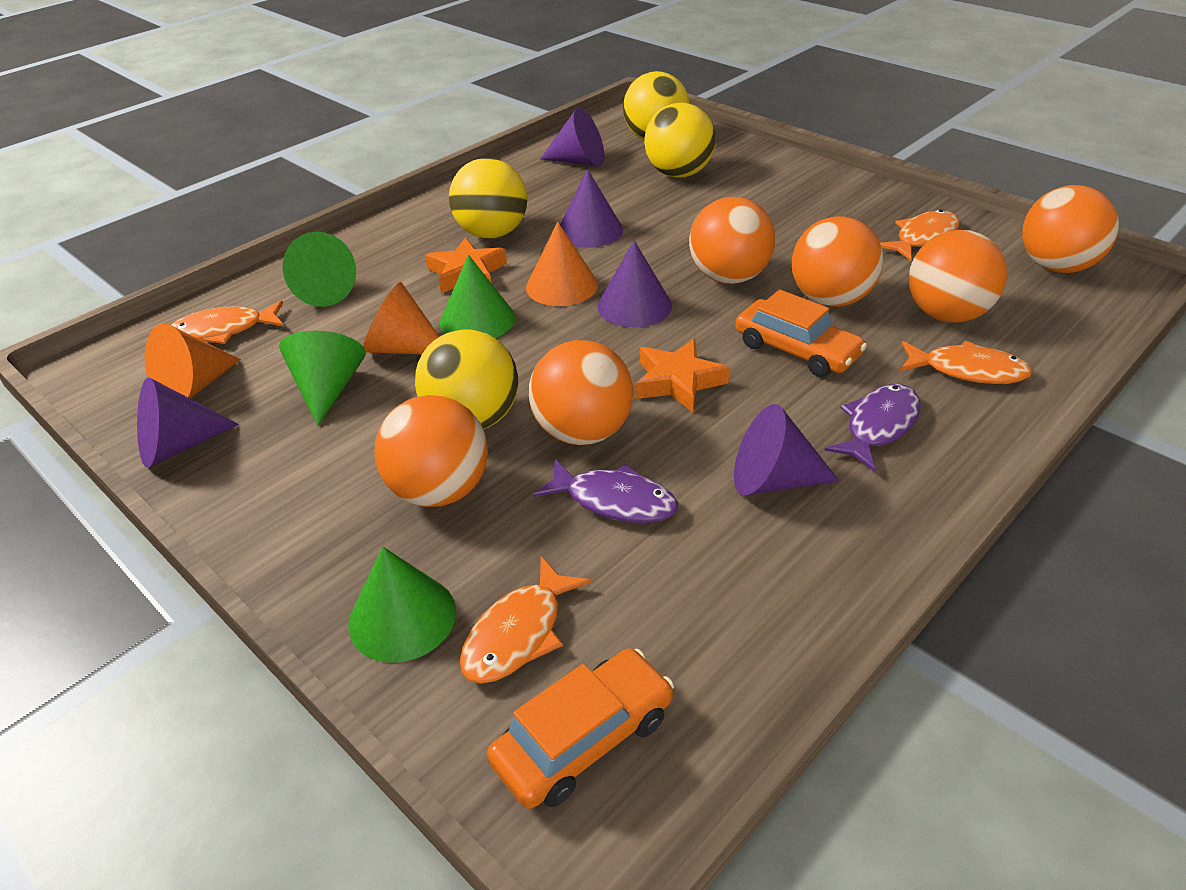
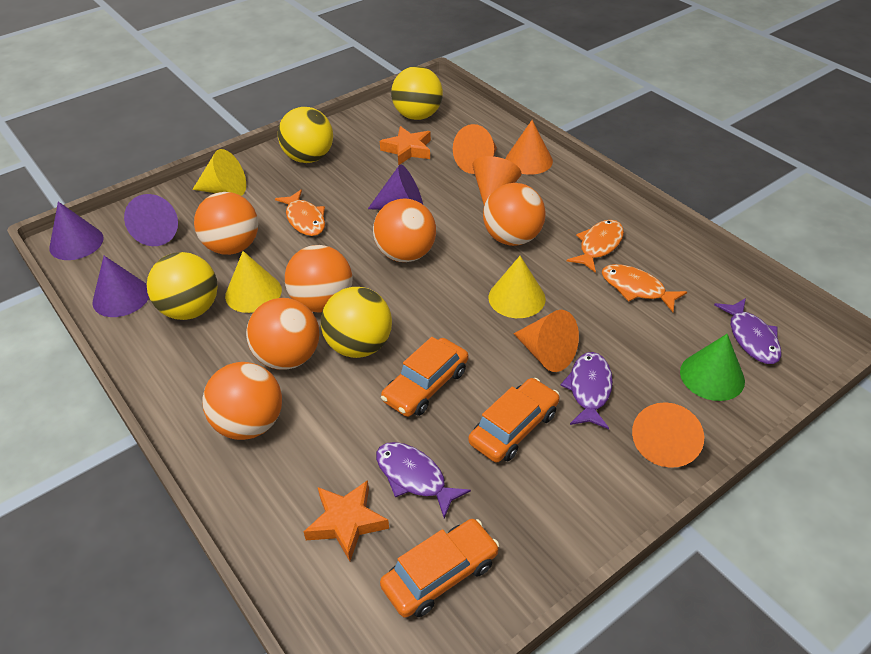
green cone: [279,331,366,426] [283,232,356,307] [348,547,456,663] [440,255,515,338] = 4 -> [680,334,745,401] = 1
orange car: [487,648,674,809] [735,290,867,377] = 2 -> [380,519,499,618] [381,337,468,417] [469,378,560,462] = 3
orange cone: [145,324,241,398] [363,282,440,354] [526,222,598,306] = 3 -> [453,124,497,174] [472,156,521,205] [506,120,553,175] [514,310,579,372] [632,402,704,468] = 5
orange fish: [171,301,284,344] [460,556,591,684] [880,210,960,261] [900,341,1032,384] = 4 -> [275,190,325,236] [567,220,624,273] [602,264,687,312] = 3
purple cone: [137,377,239,468] [540,108,604,166] [560,169,623,248] [597,240,672,327] [734,404,839,495] = 5 -> [49,202,104,260] [92,256,149,317] [124,194,178,246] [368,164,423,210] = 4
purple fish: [533,459,678,523] [825,384,921,472] = 2 -> [376,442,471,518] [561,352,613,429] [714,298,781,364] = 3
yellow cone: none = 0 -> [192,149,246,196] [225,251,282,313] [488,256,546,318] = 3

